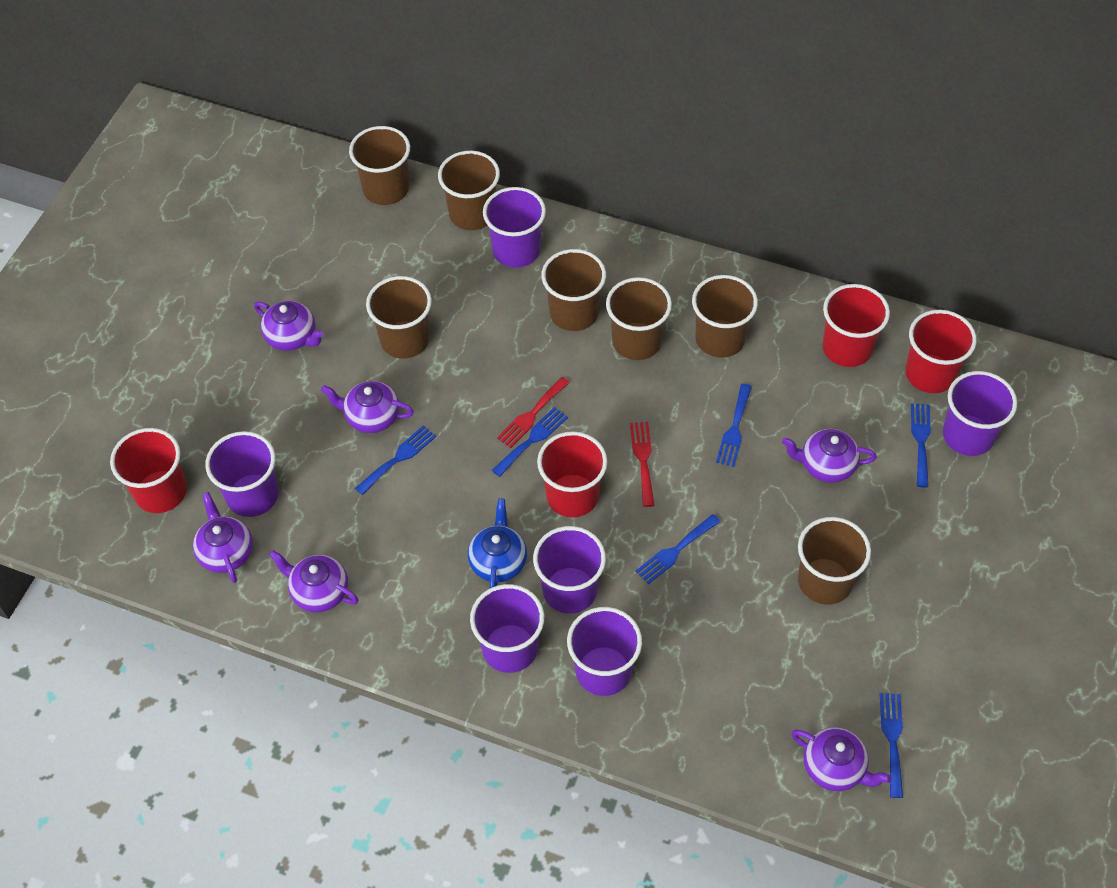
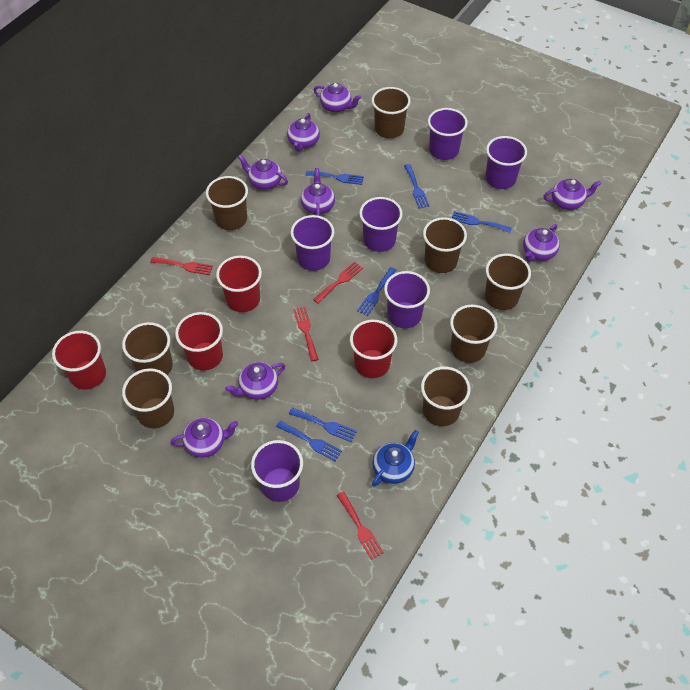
brown cup: [349,126,410,205] [366,276,432,359] [438,151,500,230] [541,249,606,331] [606,277,672,360] [692,275,758,358] [798,517,871,605] = 7 -> [122,322,173,375] [122,368,174,428] [206,176,248,230] [372,87,411,138] [421,367,471,426] [423,217,467,273] [450,304,497,363] [485,253,531,310] = 8
purple teapot: [193,492,253,583] [254,301,324,351] [269,550,358,612] [321,381,414,433] [782,429,877,483] [791,727,892,791] = 6 -> [170,417,238,458] [225,362,285,400] [238,155,288,190] [287,113,320,151] [300,168,335,216] [314,83,361,113] [523,224,560,262] [543,179,601,210] = 8
red fork: [497,377,570,448] [630,422,655,507] = 2 -> [150,257,213,275] [293,307,319,361] [313,262,363,304] [337,492,384,560] = 4

